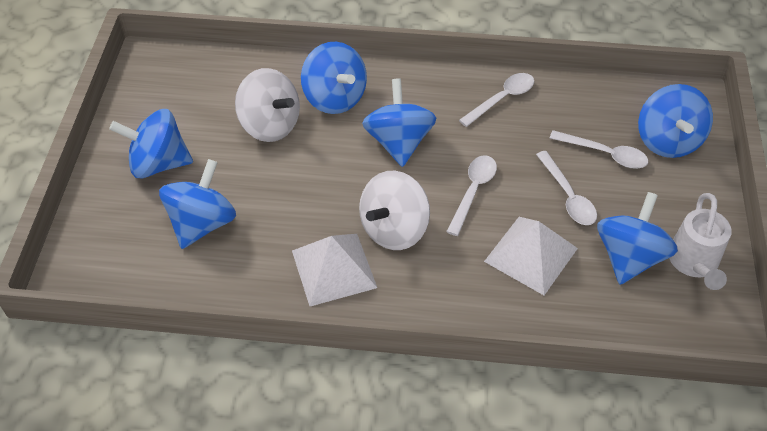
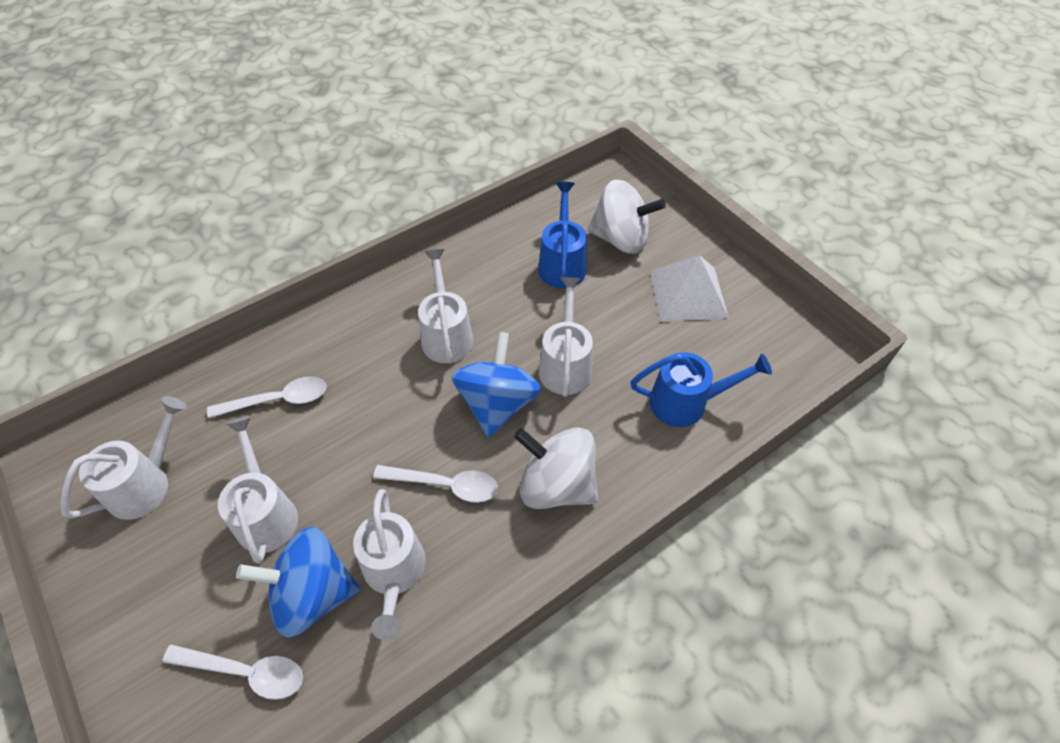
blue spinning top: [109,109,193,178] [159,159,236,249] [301,42,367,114] [362,78,436,167] [597,192,678,285] [638,84,713,158] = 6 -> [236,527,360,638] [451,332,541,438] = 2
blue watering can: none = 0 -> [538,182,587,288] [630,352,772,427] = 2
white pyramid: [292,234,377,306] [484,217,578,295] = 2 -> [650,255,729,322] = 1
white spoon: [446,155,497,236] [459,73,534,127] [536,151,597,225] [550,130,648,169] = 4 -> [162,644,303,700] [207,376,327,418] [373,465,498,503] = 3
white watering can: [669,193,732,290] = 1 -> [60,396,187,520] [218,417,298,564] [353,489,426,640] [418,249,474,363] [539,277,593,397] = 5

